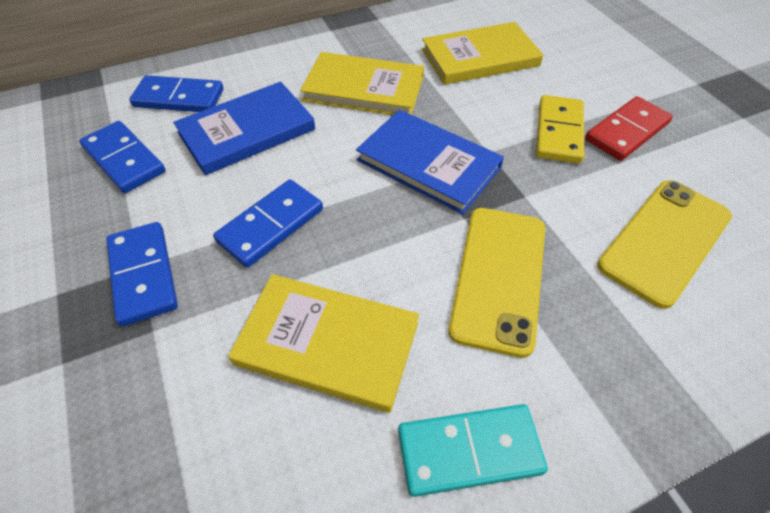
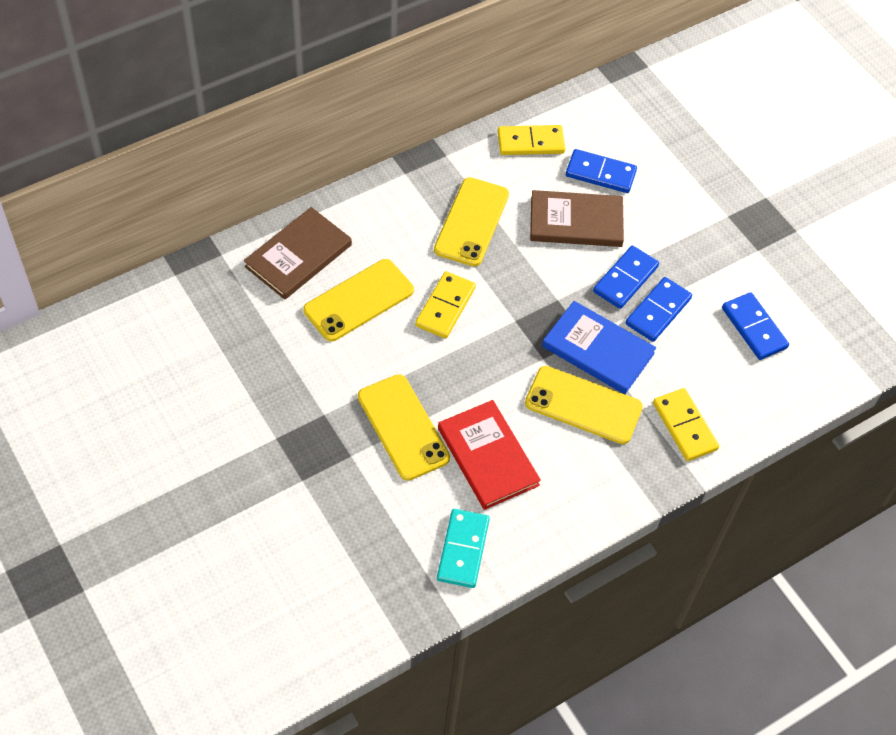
blue book: [173,82,315,175] [356,110,504,214] = 2 -> [542,301,656,394] = 1
brown book: none = 0 -> [244,207,352,300] [530,190,624,247] = 2
red book: none = 0 -> [438,400,541,510] = 1
red domino: [585,96,673,161] = 1 -> none = 0
yellow book: [228,274,419,413] [300,52,424,115] [422,22,543,85] = 3 -> none = 0
yellow domino: [536,95,584,164] = 1 -> [415,271,476,339] [497,125,566,155] [653,388,719,461] = 3
yellow phone: [448,208,545,358] [597,180,732,309] = 2 -> [303,259,414,341] [358,374,450,481] [434,177,509,267] [525,366,643,444] = 4

